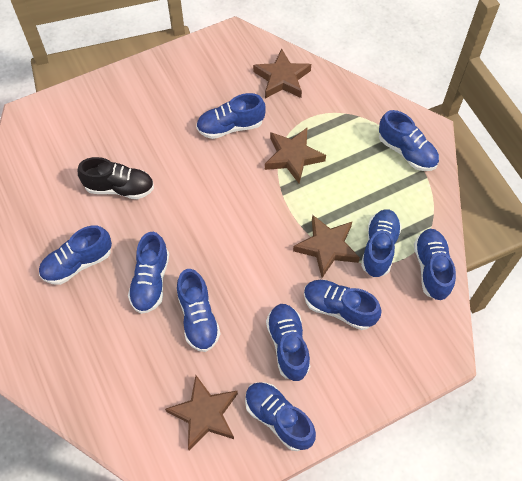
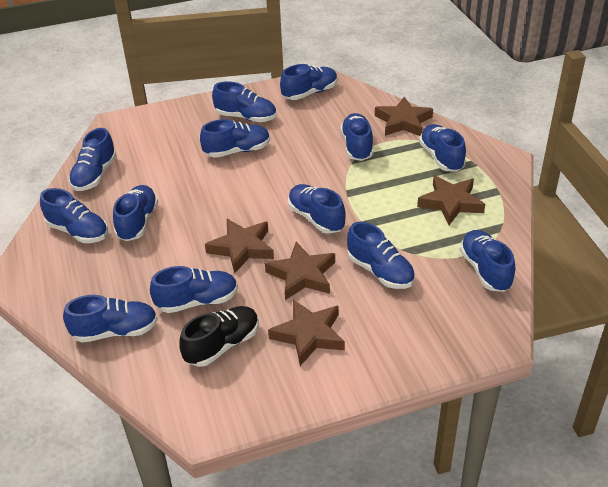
blue shoe: [39,225,112,285] [128,232,169,314] [177,269,220,352] [196,93,266,139] [245,382,316,451] [266,304,310,381] [304,280,382,330] [361,209,402,277] [379,110,439,171] [414,229,456,300] = 10 -> [40,188,108,243] [63,295,158,343] [69,128,117,191] [113,185,158,241] [150,266,238,313] [200,119,270,158] [212,81,276,122] [280,64,338,100] [288,184,346,234] [341,113,373,161] [347,222,415,289] [419,124,466,172] [460,230,515,292] = 13
brown star: [165,375,238,451] [253,49,311,98] [265,128,326,184] [293,215,360,278] = 4 -> [205,219,274,274] [265,242,335,300] [268,300,345,366] [375,97,433,136] [417,175,485,225] = 5

